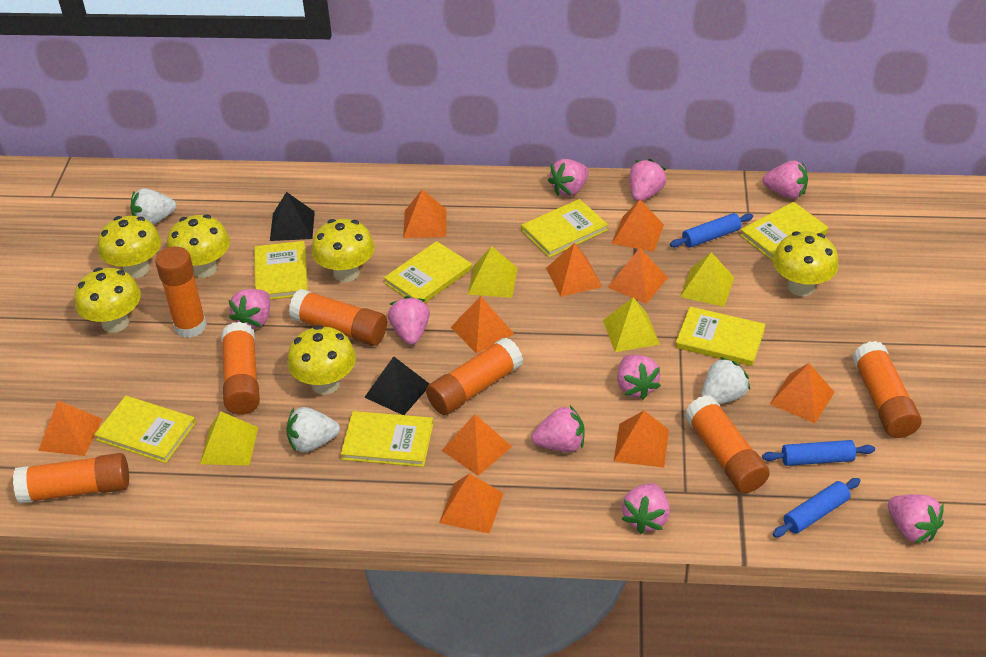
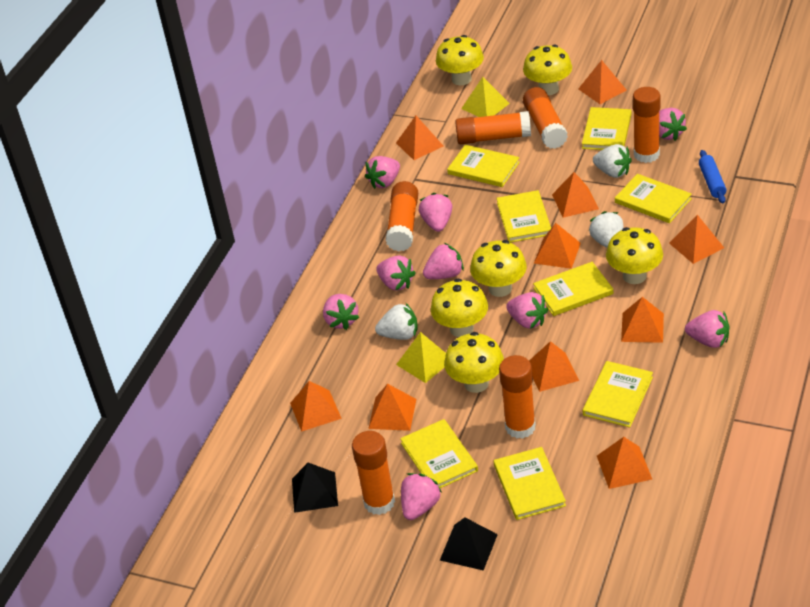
blue rolling pin: [670,213,753,248] [762,440,875,466] [773,478,861,537] = 3 -> [699,150,726,204] = 1
orange glue stick: [13,453,129,504] [155,247,207,338] [221,322,260,415] [289,289,387,346] [426,337,523,415] [685,395,770,493] [852,341,922,438] = 7 -> [352,431,395,515] [385,181,418,251] [455,111,531,144] [499,355,536,439] [523,87,568,149] [633,87,660,163] = 6
yellow book: [94,396,196,463] [254,241,308,300] [341,411,433,467] [384,241,472,303] [521,199,608,258] [675,306,765,366] [740,202,828,261] = 7 -> [400,419,478,488] [447,145,520,187] [494,447,566,520] [497,190,551,243] [533,262,613,316] [582,107,631,150] [583,361,653,427] [615,174,692,223] = 8
yellow pyramid: [200,411,258,465] [468,246,518,298] [603,297,660,352] [680,252,734,307] = 4 -> [396,332,446,383] [461,77,510,117] = 2

